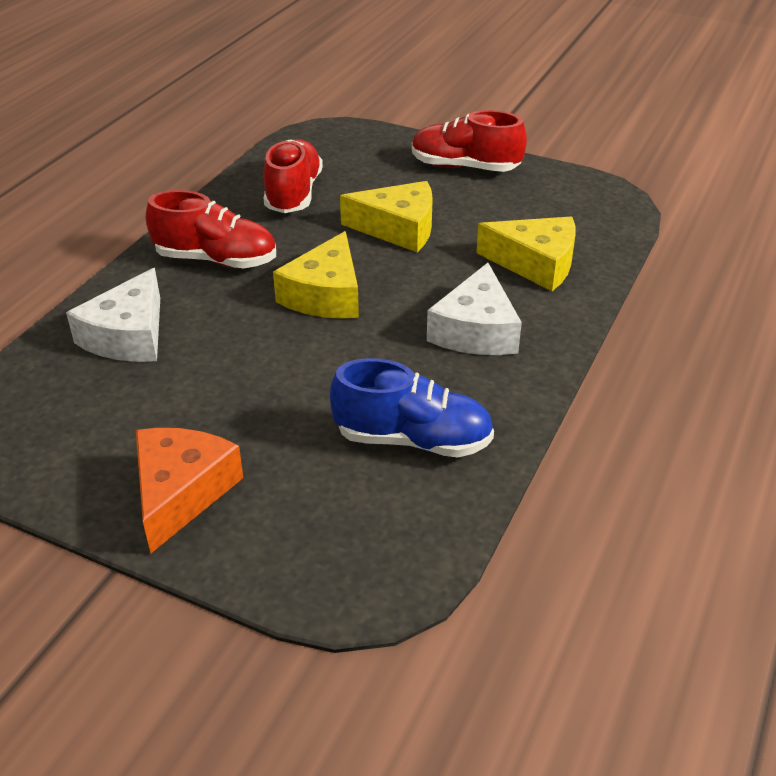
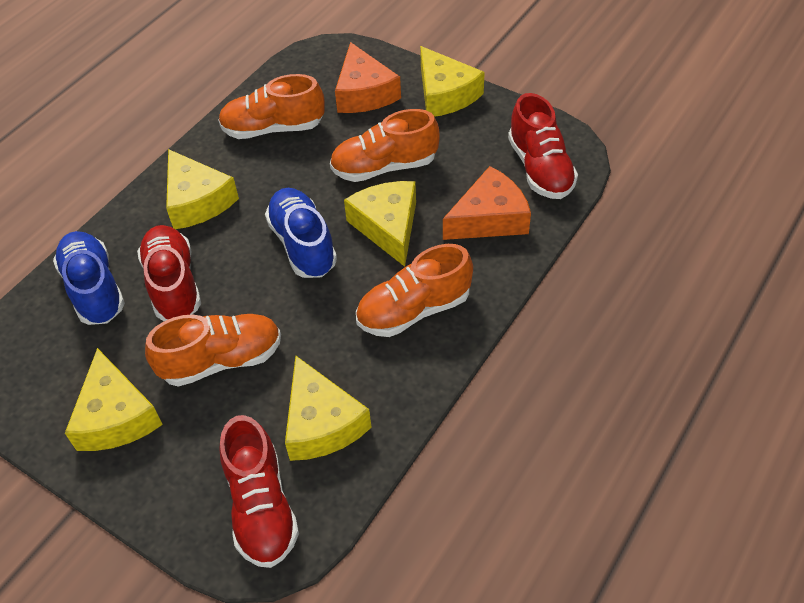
blue shoe: [330,358,494,458] = 1 -> [53,231,125,325] [265,188,337,278] = 2
orange cheese: [136,428,243,554] = 1 -> [335,42,401,113] [443,166,531,240] = 2
orange shoe: none = 0 -> [145,314,281,387] [218,74,325,139] [330,109,440,182] [356,244,473,337] = 4
white cheese: [66,268,160,362] [427,263,522,355] = 2 -> none = 0
yellow cheese: [273,231,359,318] [340,181,433,252] [476,217,575,291] = 3 -> [65,348,163,451] [166,149,239,229] [285,356,372,461] [344,181,416,267] [420,46,485,117] = 5

